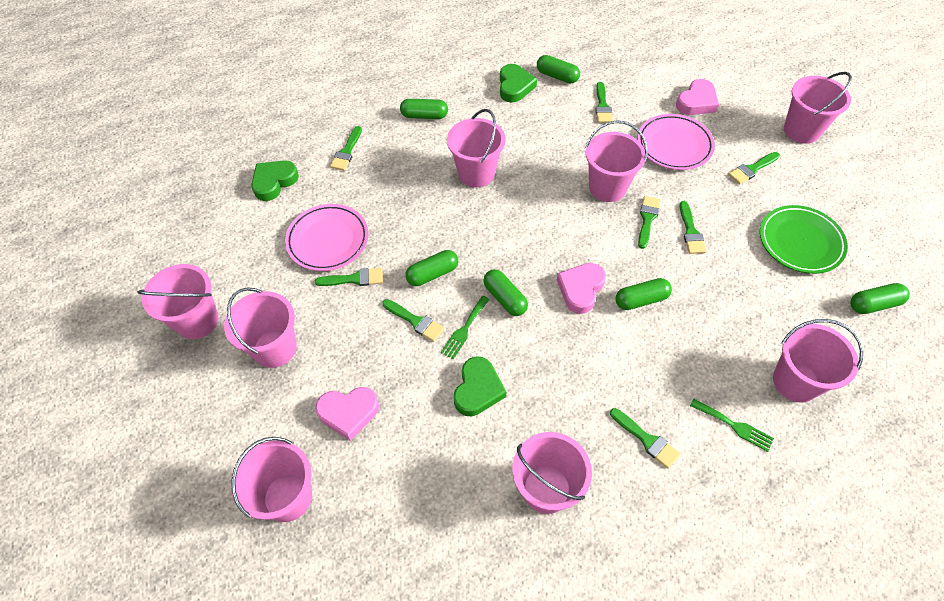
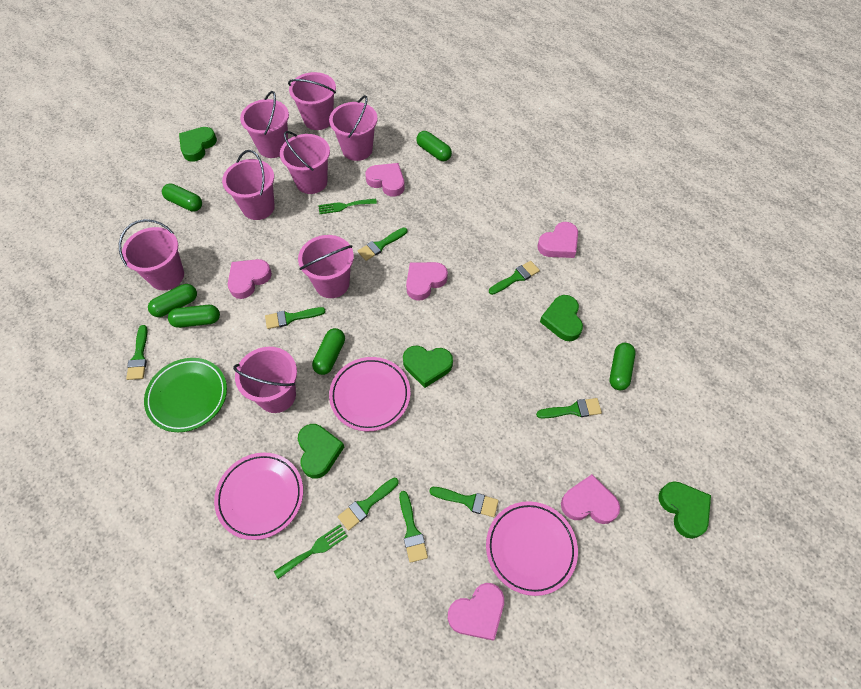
green heart: [251,160,299,201] [454,356,506,416] [500,64,537,102] = 3 -> [179,127,217,162] [298,424,344,479] [403,346,453,388] [540,295,583,341] [659,481,711,539] = 5
pink heart: [315,387,379,441] [557,263,606,314] [676,79,719,115] = 3 -> [228,259,272,299] [365,163,405,197] [406,262,448,301] [448,583,504,641] [537,222,578,258] [561,474,620,524] = 6
pink plate: [285,204,368,271] [637,114,715,170] = 2 -> [214,453,303,540] [329,357,410,431] [486,501,578,596] = 3

